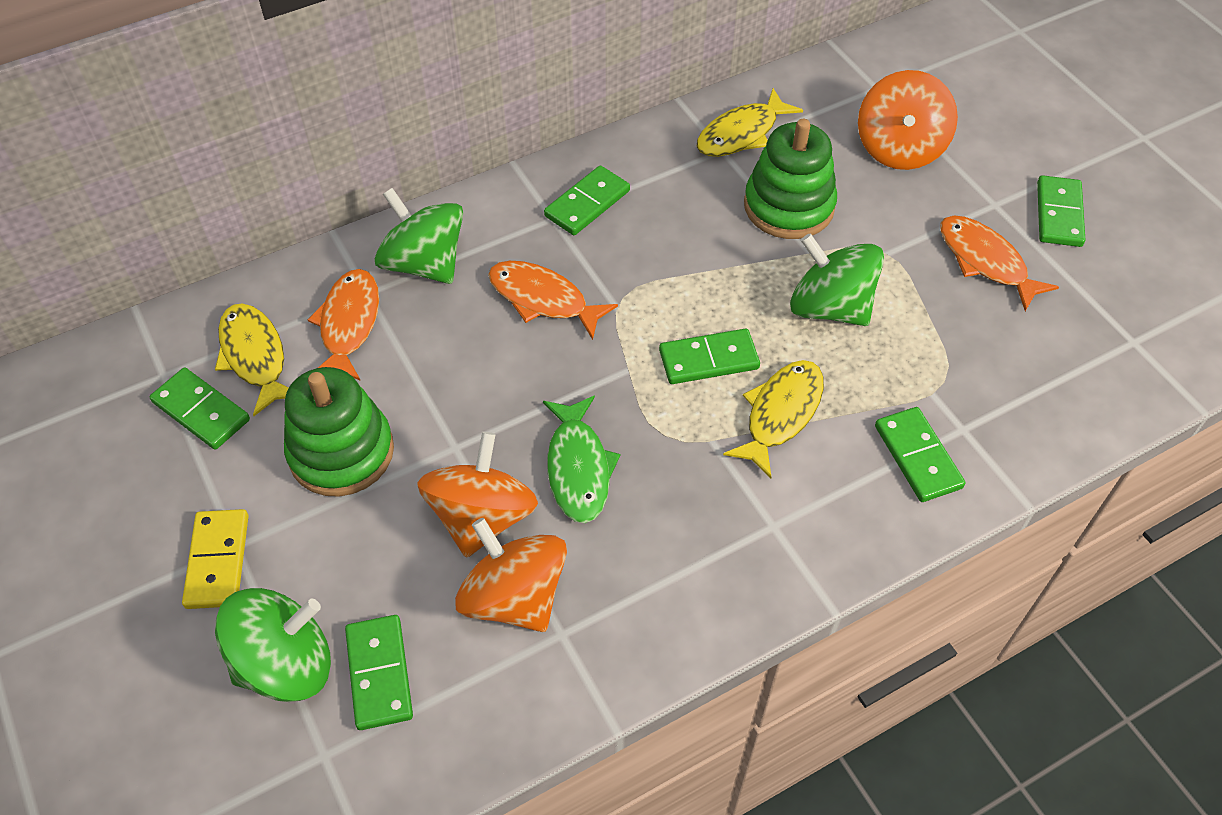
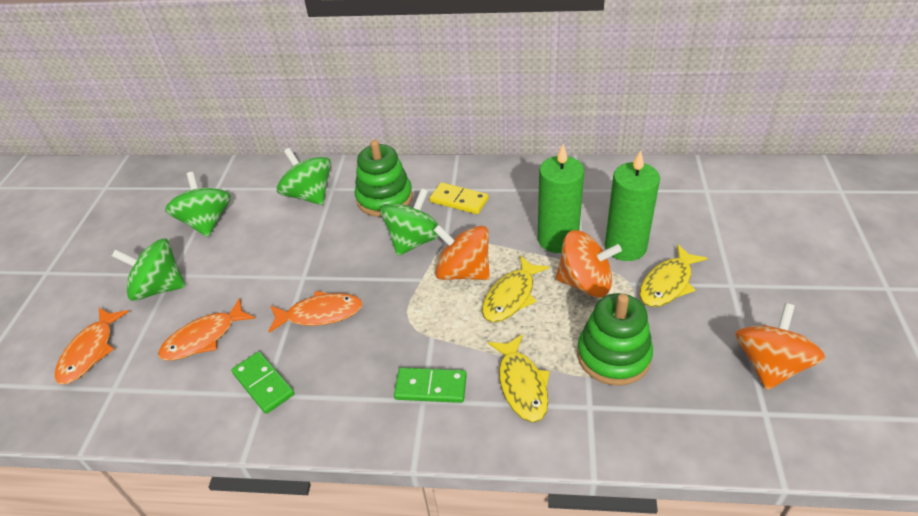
green candle: none = 0 -> [538,144,584,253] [605,150,660,261] = 2
green domino: [150,368,250,450] [345,615,413,730] [544,165,630,235] [659,329,760,384] [875,407,965,502] [1037,175,1085,247] = 6 -> [231,352,294,414] [394,367,467,403] = 2
green fish: [543,396,620,523] = 1 -> none = 0
green spinning top: [215,588,331,702] [375,188,463,284] [790,234,884,326] = 3 -> [112,238,185,301] [165,172,231,237] [277,148,331,205] [380,188,440,256] = 4

